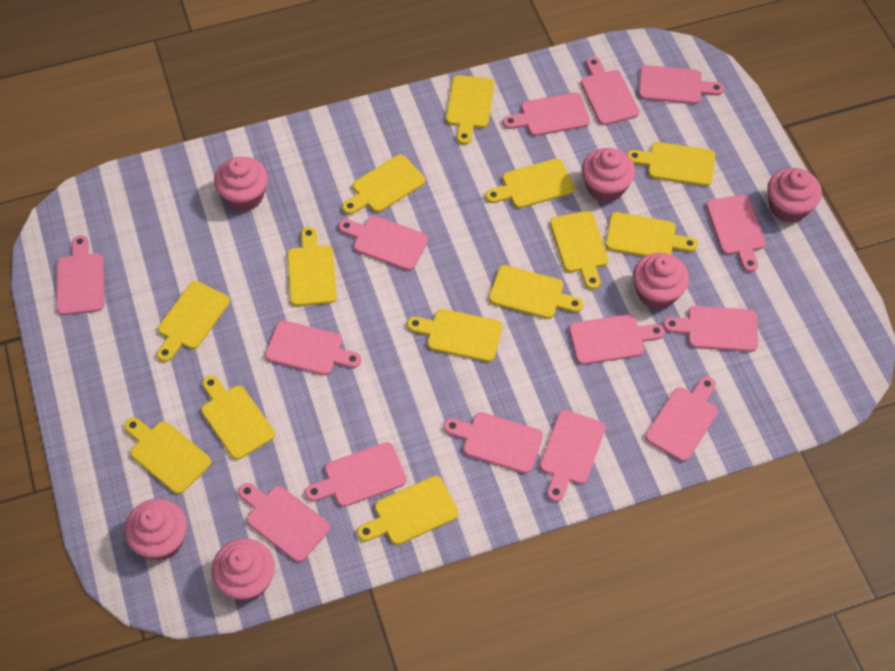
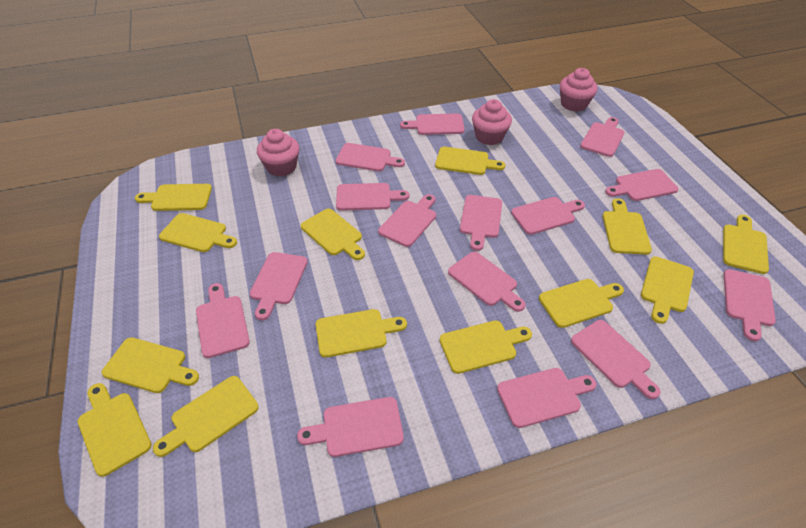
pink cupcake: [124,499,187,561] [211,538,275,601] [214,157,268,211] [582,148,635,202] [633,253,689,309] [767,168,822,223] = 6 -> [257,129,299,177] [472,99,512,145] [560,68,598,112] = 3
pink cutting board: [57,235,104,315] [238,483,330,562] [265,320,361,375] [305,442,406,507] [339,216,428,271] [444,412,543,474] [503,92,590,136] [540,410,605,502] [569,314,665,365] [581,57,639,125] [639,65,724,104] [645,377,718,462] [663,306,758,352] [706,195,766,272] = 14 -> [196,283,250,358] [250,252,308,320] [297,397,404,457] [336,143,405,172] [336,183,409,211] [378,194,436,247] [400,113,465,135] [448,252,526,312] [460,195,502,251] [497,368,597,428] [511,197,585,235] [571,320,661,399] [580,117,625,157] [605,169,679,201] [723,269,776,341] = 15

